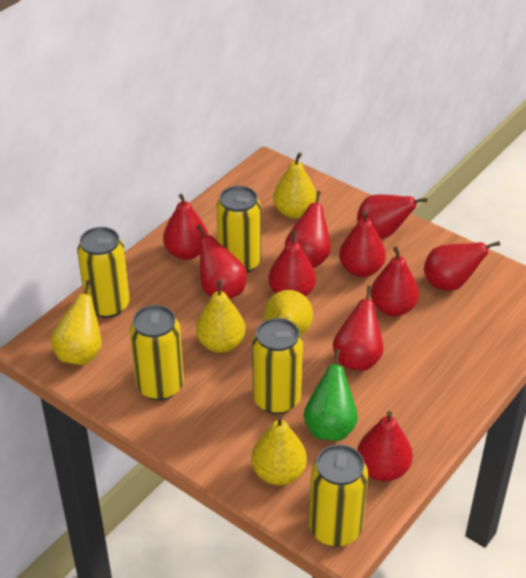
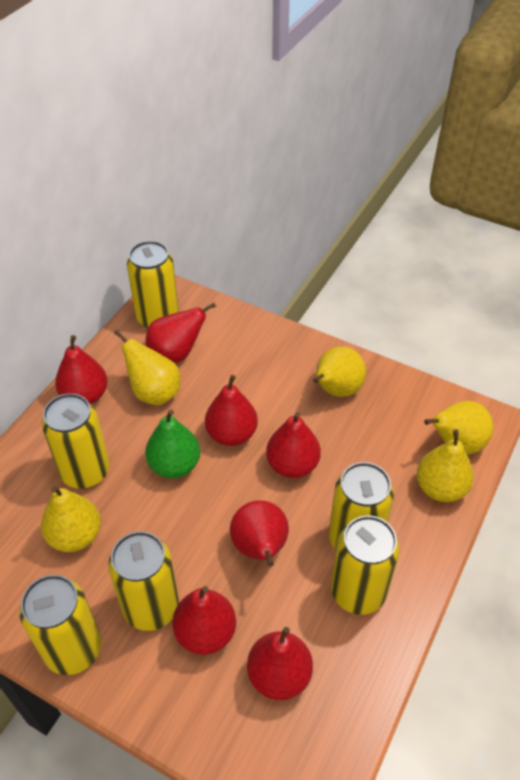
red pear: [163,194,208,260] [197,224,247,299] [268,230,316,297] [285,191,331,268] [333,285,383,371] [339,211,386,277] [357,194,428,239] [357,411,413,482] [370,246,419,317] [424,241,500,291] = 10 -> [55,335,108,404] [145,303,216,363] [172,586,236,655] [205,375,258,446] [230,500,289,566] [247,627,313,700] [266,412,321,478] = 7
yellow can: [77,227,130,318] [130,305,184,401] [216,186,261,273] [252,318,303,414] [309,445,368,547] = 5 -> [20,575,101,675] [42,393,110,489] [108,531,179,631] [127,241,179,328] [329,462,394,550] [331,515,400,615] = 6

